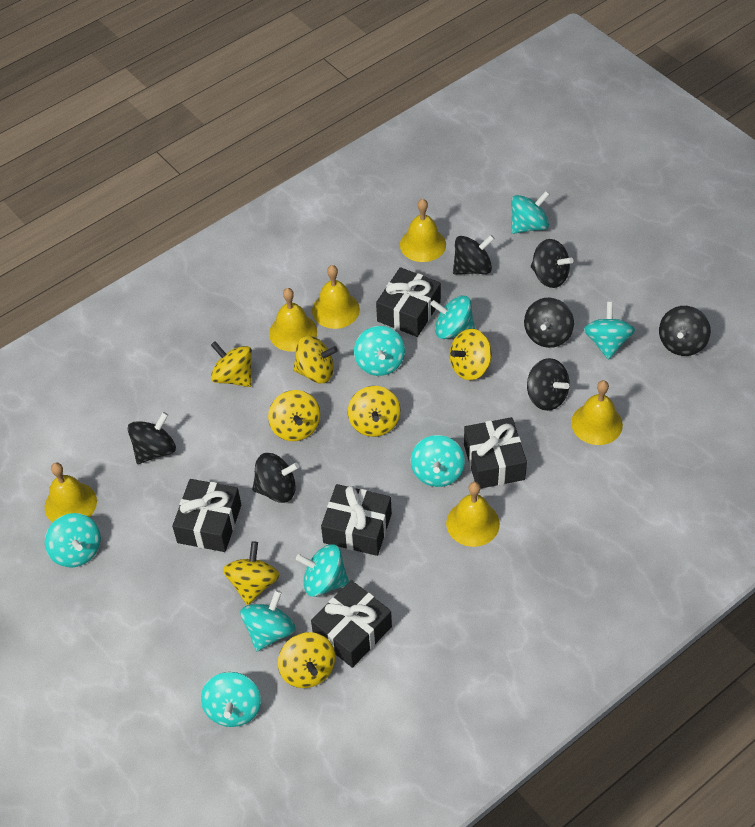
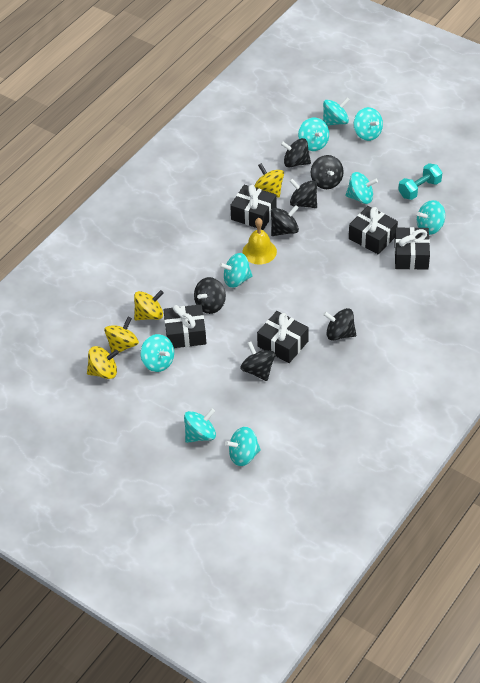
turquoise dumbbell: none = 0 -> [398,163,442,200] = 1
yellow bell: [45,463,97,523] [269,288,317,352] [312,265,360,329] [400,199,446,262] [446,482,500,547] [571,380,623,445] = 6 -> [243,218,277,264] = 1
yellow spinning top: [211,341,252,387] [223,541,280,605] [268,390,320,441] [278,632,336,688] [293,336,338,383] [348,386,400,437] [450,329,492,380] = 7 -> [87,346,119,379] [104,317,139,353] [134,290,164,320] [255,163,284,198] = 4

